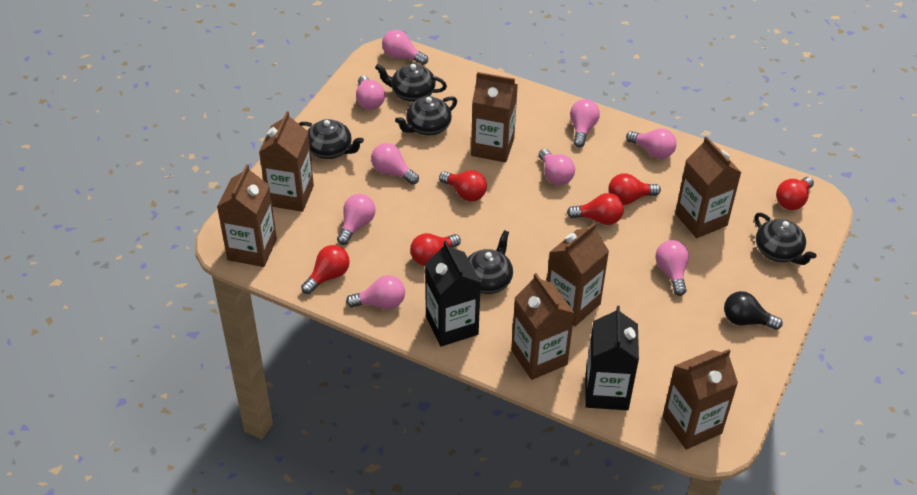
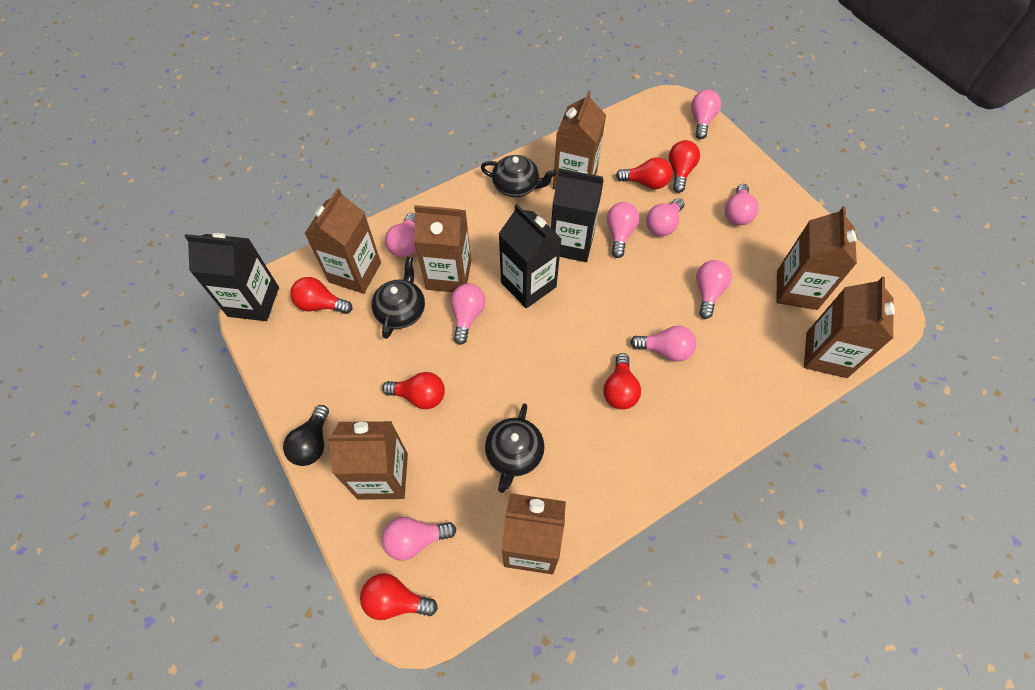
black carton: [425,241,481,346] [585,306,639,410] = 2 -> [184,233,279,321] [499,204,562,308] [551,168,604,262] = 3
black teapot: [298,119,364,159] [375,64,447,102] [395,96,457,135] [468,230,513,294] [755,213,816,265] = 5 -> [371,257,425,339] [481,155,557,197] [485,403,545,493] = 3

